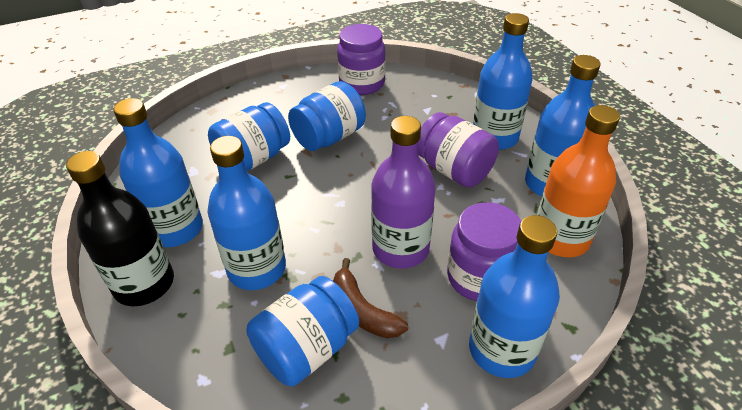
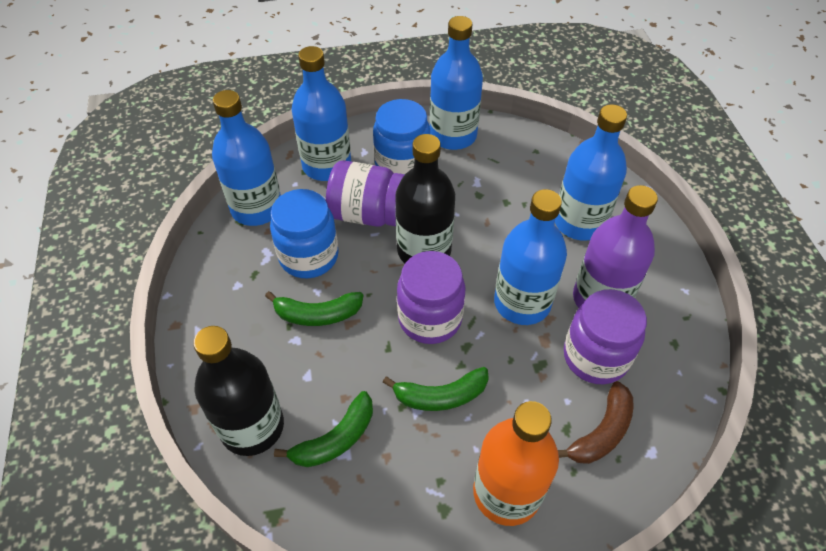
black bottle: [66,151,174,306] = 1 -> [193,326,284,456] [395,134,455,263] = 2
blue jar: [208,102,290,171] [246,276,359,386] [288,81,366,151] = 3 -> [270,189,339,278] [373,99,430,174] = 2
green banana: none = 0 -> [265,291,363,326] [274,391,373,467] [383,367,489,411] = 3

